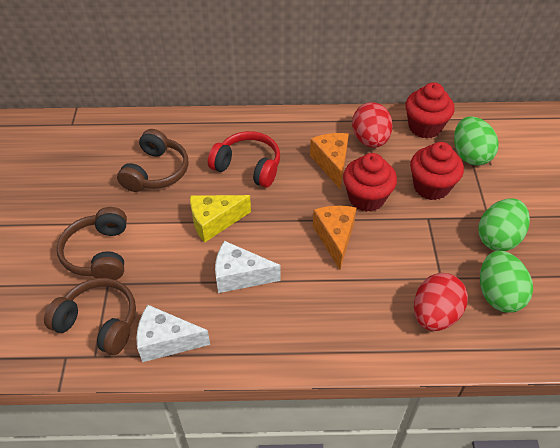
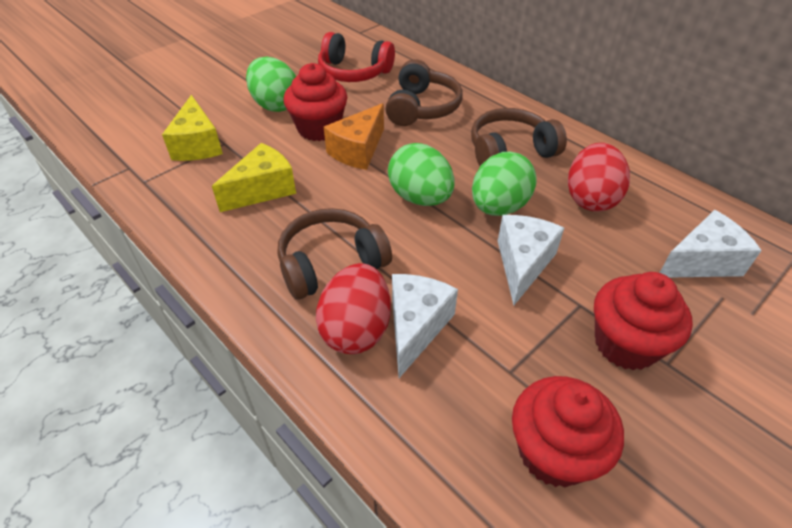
orange cheese: [310,133,349,190] [313,206,356,270] = 2 -> [324,103,384,170] = 1
white cheese: [136,305,210,362] [215,241,281,293] = 2 -> [392,274,458,378] [498,215,564,305] [660,210,762,278] = 3
yellow cheese: [190,195,251,242] = 1 -> [162,95,223,161] [212,143,296,212] = 2

